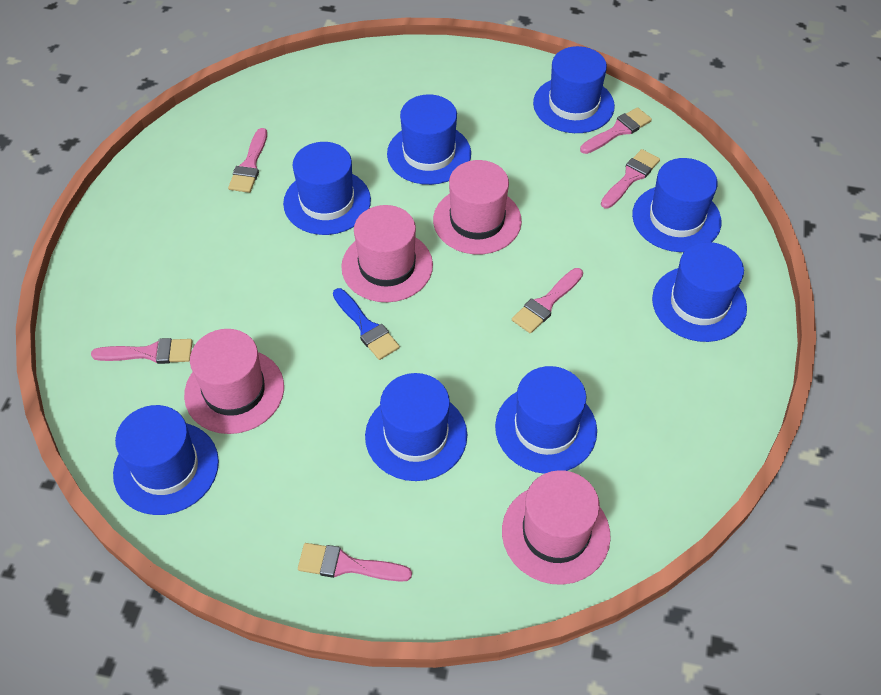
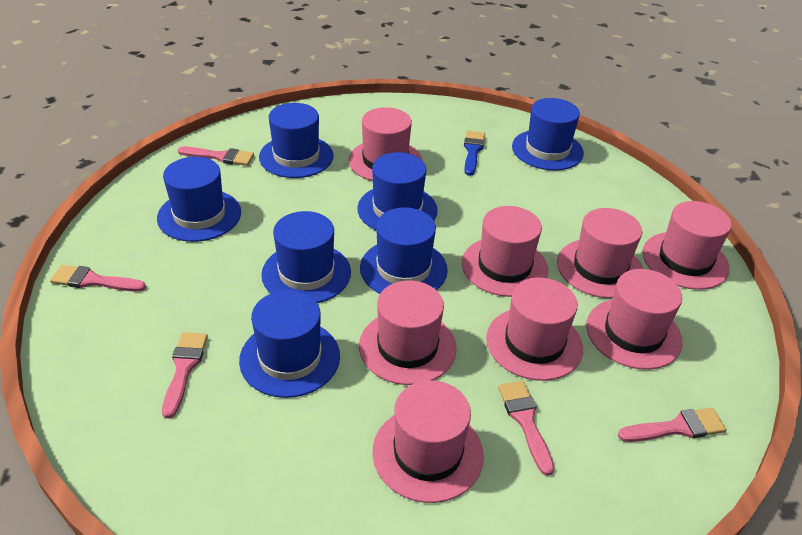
blue hat: [113,405,219,515] [283,142,371,235] [365,373,467,481] [387,94,471,185] [495,366,597,474] [533,46,615,133] [632,158,721,252] [652,242,747,342] = 8 -> [157,157,241,242] [239,290,340,398] [259,103,334,178] [261,211,351,303] [357,152,438,231] [360,208,448,294] [512,98,584,170] = 7
pink brush: [91,338,192,364] [228,128,267,193] [298,543,412,582] [512,268,583,333] [580,107,652,154] [601,149,660,208] = 6 -> [50,265,146,292] [162,332,208,418] [178,146,254,166] [498,381,554,476] [618,408,726,442] = 5
pink hat: [184,329,284,434] [341,205,433,302] [433,160,522,254] [502,470,611,585] = 4 -> [348,107,422,181] [359,280,457,385] [373,380,484,503] [462,206,549,297] [486,278,583,381] [557,208,643,298] [586,269,683,370] [642,201,732,290] = 8

